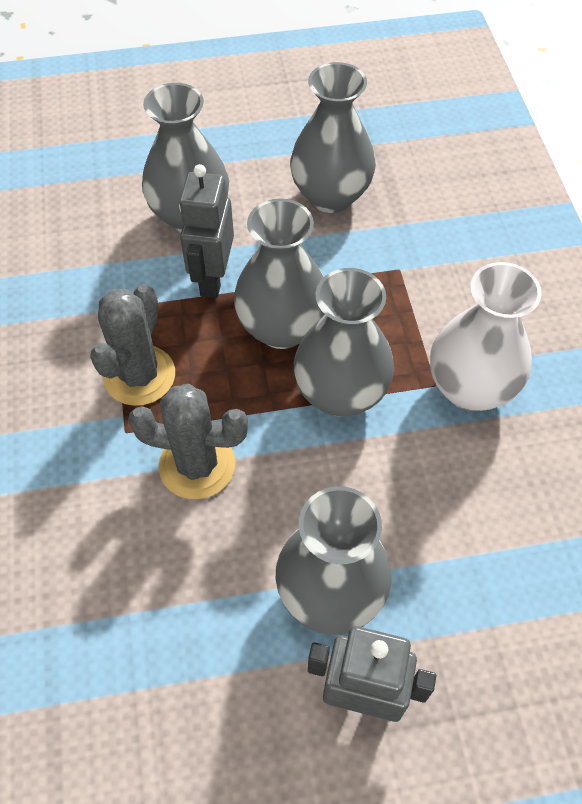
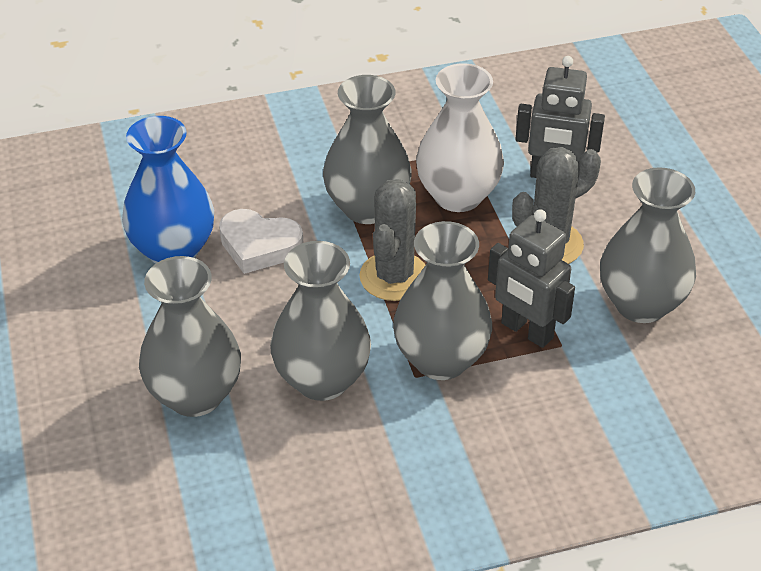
blue vase: none = 0 -> [122,116,214,264] = 1
white heart: none = 0 -> [219,209,303,274] = 1

